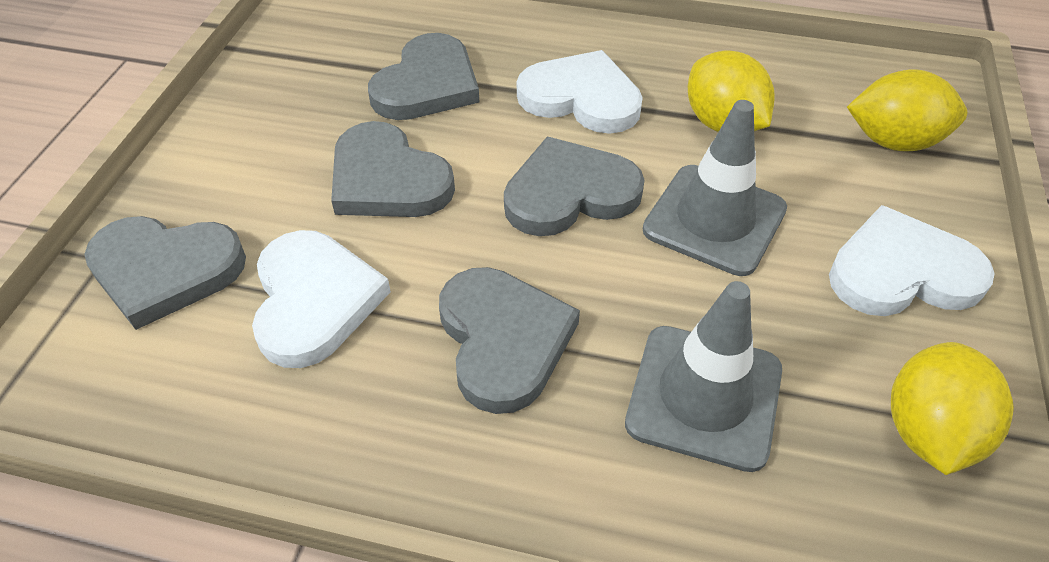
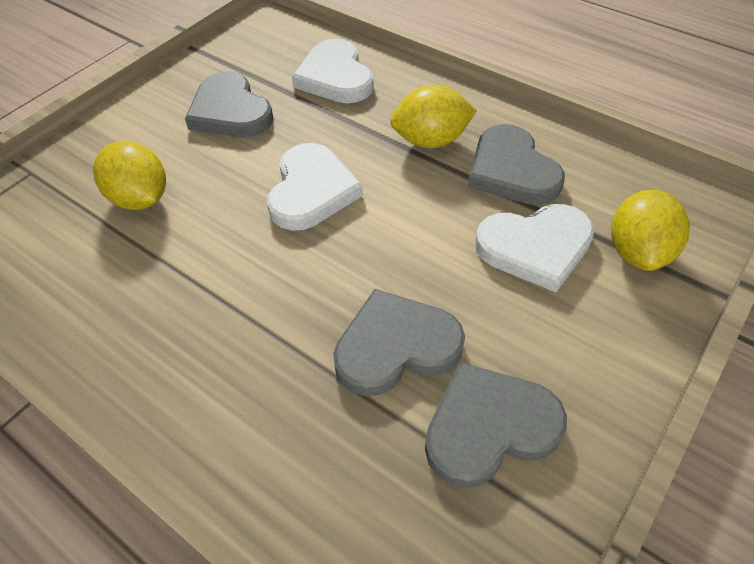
grey heart: [84,216,246,330] [331,121,455,217] [368,33,479,120] [439,267,580,414] [504,137,645,236] = 5 -> [185,71,273,138] [333,289,465,396] [425,362,567,488] [468,124,565,205] = 4
grey traffic cone: [625,281,782,472] [643,100,787,276] = 2 -> none = 0

